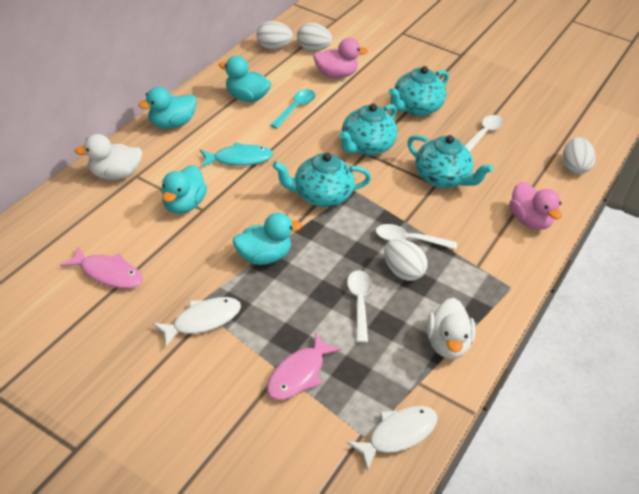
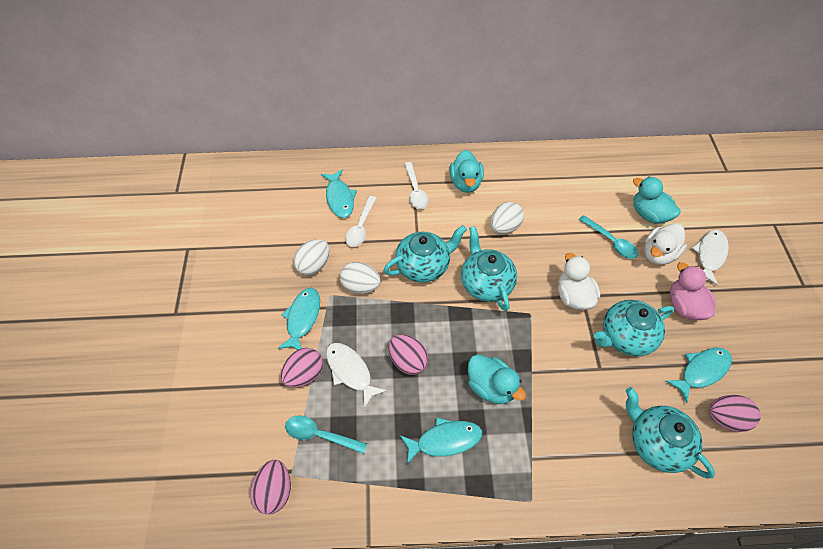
pink duck: [313,38,368,79] [510,181,562,230] = 2 -> [670,262,716,320] = 1
pink egg: none = 0 -> [250,460,291,514] [281,348,323,388] [389,335,428,375] [709,395,761,432] = 4
pink fish: [60,246,143,288] [267,333,342,400] = 2 -> none = 0
turquoise duck: [138,87,197,129] [161,165,207,214] [219,56,271,102] [233,213,302,265] = 4 -> [449,150,484,193] [468,355,526,404] [633,177,681,224] = 3
turquoise fish: [200,142,273,167] = 1 -> [278,288,320,350] [321,169,357,218] [400,417,482,464] [666,347,732,403] = 4
turquoise spoon: [270,89,315,129] = 1 -> [285,415,367,454] [579,215,639,259] = 2
white egg: [256,21,293,49] [297,23,332,51] [384,239,428,281] [563,137,596,174] = 4 -> [293,239,329,275] [340,262,381,294] [490,202,524,234] = 3
white spoon: [347,270,372,343] [376,224,457,249] [464,115,504,152] = 3 -> [345,196,376,247] [404,162,429,209] = 2

